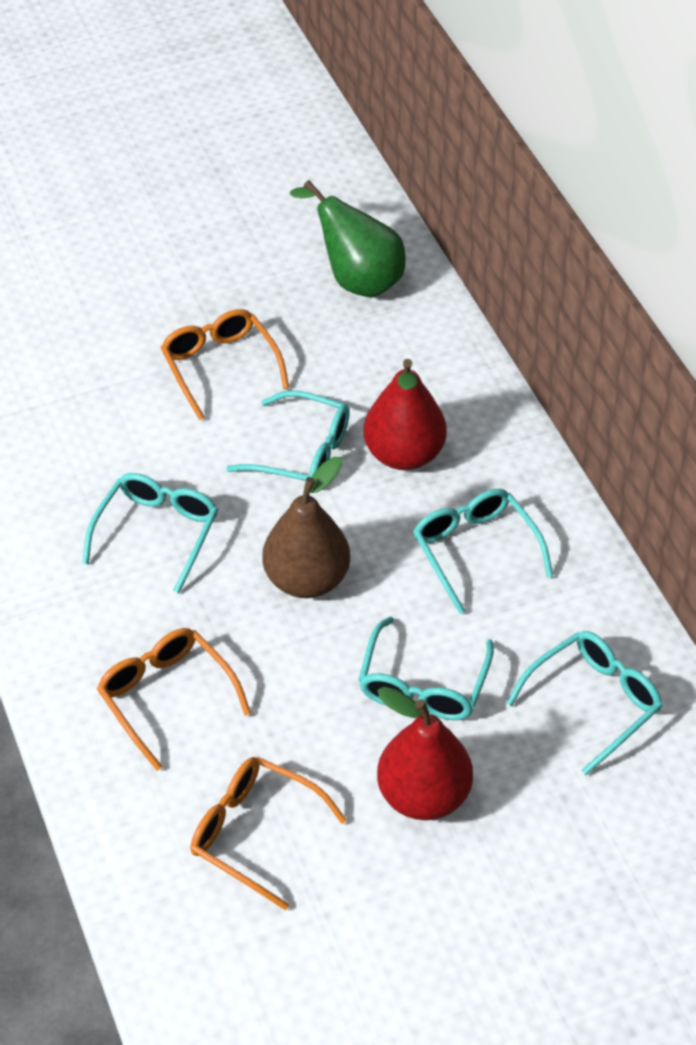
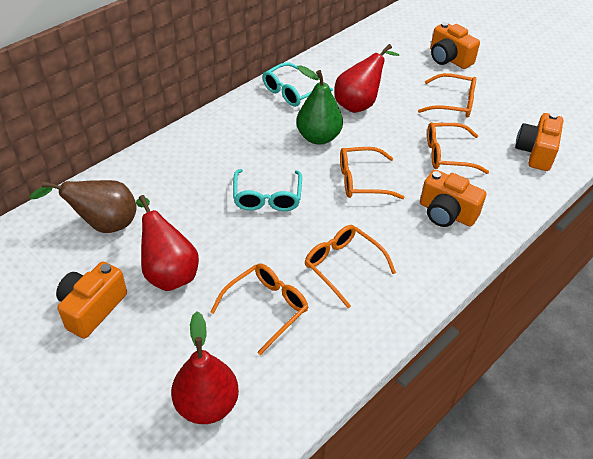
orange camera: none = 0 -> [56,261,127,339] [420,170,487,227] [430,22,480,69] [515,113,563,171] = 4
orange glasses: [97,628,251,771] [160,309,289,420] [190,757,347,910] = 3 -> [211,263,308,355] [305,225,396,308] [340,147,405,199] [418,73,476,118] [427,122,489,174] = 5
red pear: [363,359,447,470] [377,687,473,820] = 2 -> [136,195,199,291] [171,312,239,424] [334,44,399,113] = 3
turquoise glasses: [82,473,218,594] [226,390,350,481] [359,617,494,720] [413,489,553,614] [506,631,663,775] = 5 -> [233,169,302,211] [263,62,333,107] = 2

